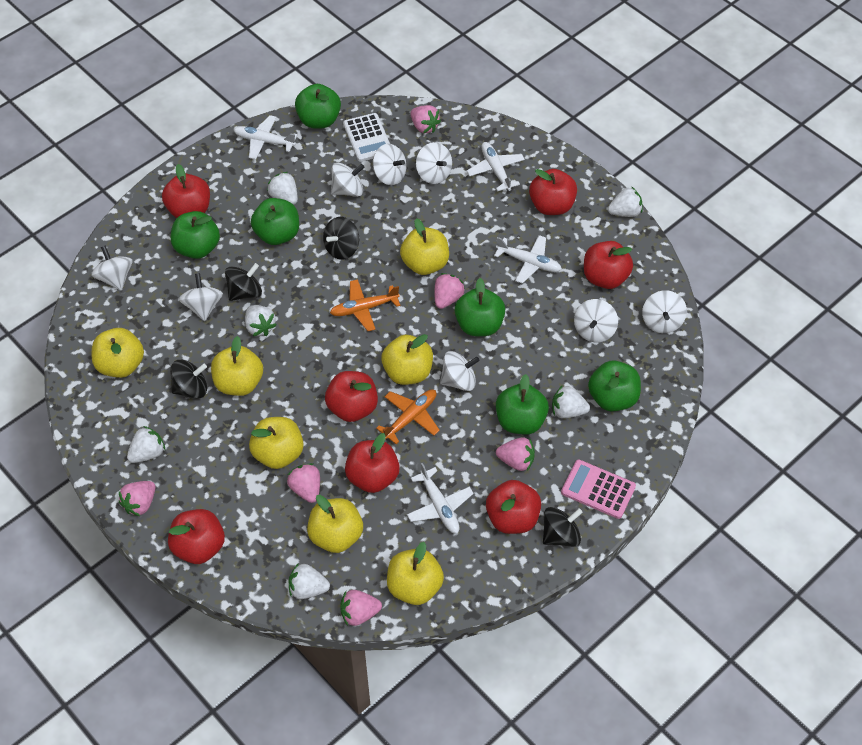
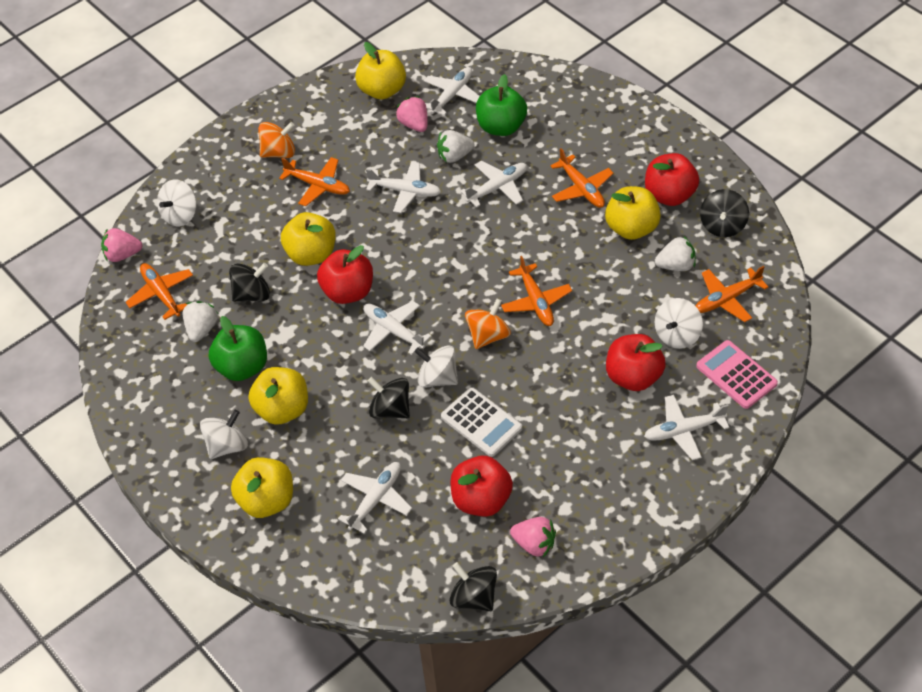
green apple: [171,211,220,259] [251,198,299,245] [295,84,341,129] [455,278,505,336] [496,374,549,435] [588,361,641,411] = 6 -> [209,316,267,381] [476,74,527,136] = 2
orange plane: [330,279,400,331] [376,389,440,444] = 2 -> [126,263,193,320] [279,157,350,206] [501,256,572,326] [550,148,614,208] [696,266,768,322] = 5
orange spinning top: none = 0 -> [258,122,295,158] [465,299,511,349] = 2
pink strawberry: [119,481,156,517] [287,463,320,503] [340,590,382,626] [410,105,441,133] [434,273,465,309] [496,437,535,471] = 6 -> [101,228,143,262] [396,96,428,132] [510,517,556,557] = 3
red apple: [162,164,210,218] [168,509,225,564] [325,371,378,422] [345,433,400,493] [486,480,541,534] [529,169,577,215] [584,241,633,289] = 7 -> [317,245,373,304] [450,456,513,517] [606,334,666,391] [645,153,699,206] = 4
white plane: [234,115,298,160] [407,463,474,533] [467,142,525,191] [494,235,562,284] = 4 -> [338,462,412,534] [363,301,432,355] [366,161,441,213] [424,67,479,116] [460,161,527,207] [644,395,729,460] = 6
white spinning top: [91,246,132,291] [179,273,223,321] [331,163,365,197] [373,144,407,185] [416,142,452,184] [440,351,480,391] [574,299,618,342] [642,290,687,333] = 8 -> [157,179,197,227] [200,410,248,459] [415,345,458,388] [655,298,703,349] = 4
white strawberry: [127,426,165,463] [245,305,277,336] [267,172,298,205] [289,563,330,599] [552,385,590,418] [608,187,643,217] = 6 -> [183,301,218,342] [437,130,475,163] [655,236,696,271] = 3
yellow apple: [92,328,144,378] [211,336,263,396] [249,417,304,469] [307,495,363,553] [381,334,433,385] [387,542,444,605] [400,218,449,275] = 7 -> [231,457,293,518] [249,367,308,425] [281,212,336,266] [355,42,406,99] [605,186,661,240] = 5

